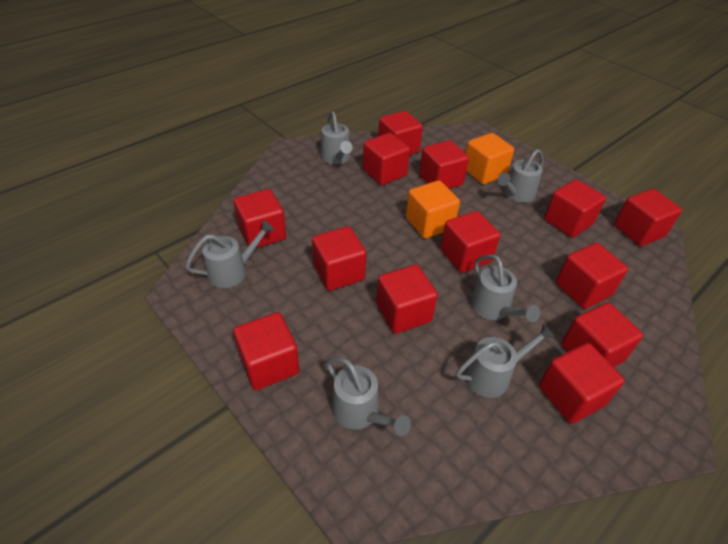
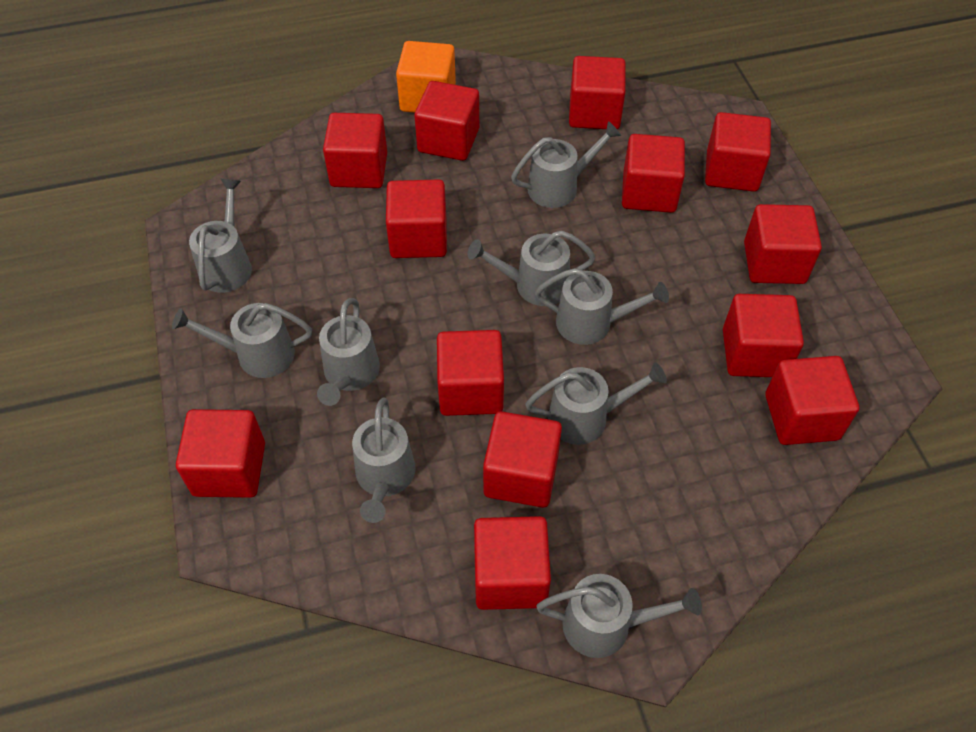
grey watering can: [185,220,274,288] [321,111,353,164] [326,357,411,436] [456,324,555,398] [470,255,540,322] [497,149,544,203] = 6 -> [172,303,312,378] [189,179,252,293] [317,298,380,406] [352,398,416,523] [467,230,596,306] [511,121,621,208] [525,362,667,445] [535,268,669,345] [536,574,702,658] = 9
orange cube: [406,180,460,239] [466,133,514,184] = 2 -> [396,41,456,113] = 1

